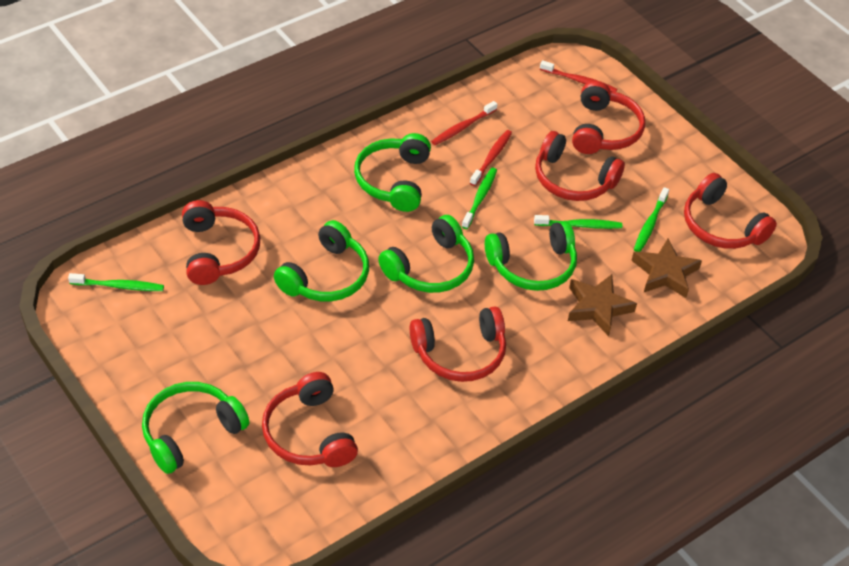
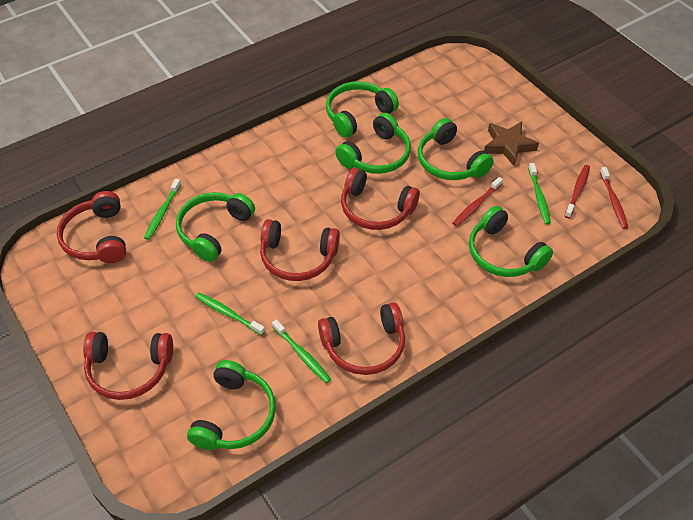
brown star: [568,274,637,336] [631,239,702,298] = 2 -> [484,121,539,166] = 1
green headphones: [142,382,249,474] [274,220,369,301] [354,133,431,212] [378,215,474,293] [485,221,577,291] = 5 -> [176,192,255,262] [187,360,276,450] [326,81,399,138] [335,113,411,174] [418,118,494,180] [469,206,553,277] = 6
red headphones: [182,200,260,285] [262,372,358,467] [410,307,506,382] [535,131,625,201] [572,81,645,154] [684,173,777,249] = 6 -> [57,191,127,263] [83,332,173,400] [260,219,340,281] [318,302,405,375] [341,168,420,230] = 5

